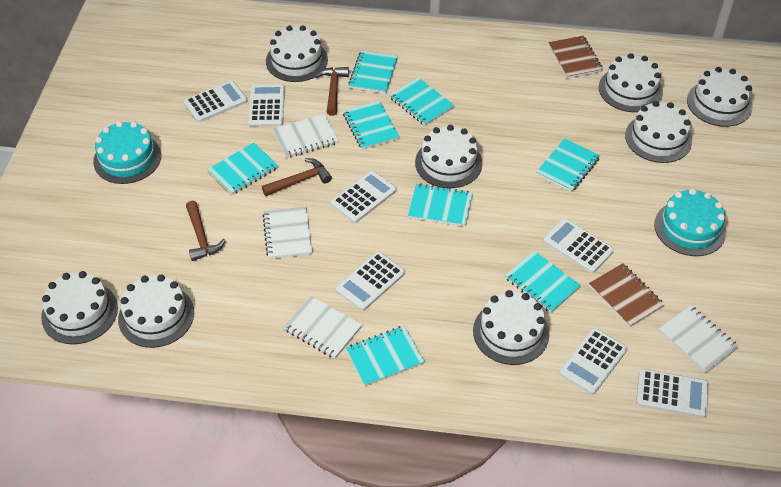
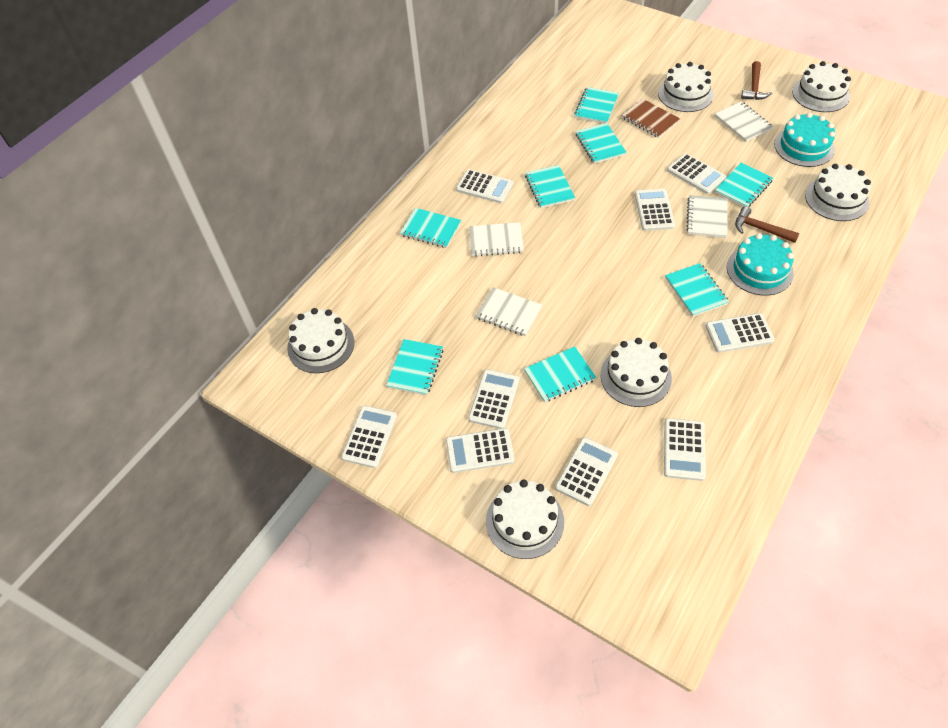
brown hammer: [186,201,226,261] [262,158,332,196] [315,67,349,116] = 3 -> [735,206,799,243] [741,61,772,100] = 2
brown notebook: [549,36,603,79] [589,263,665,327] = 2 -> [622,99,680,138] = 1
white cake: [41,271,118,344] [118,274,194,348] [266,25,328,82] [415,125,483,188] [473,290,550,365] [599,53,663,112] [625,101,692,163] [687,67,753,127] = 8 -> [287,308,354,373] [486,480,564,559] [600,338,672,407] [658,62,714,112] [792,61,851,112] [805,164,871,221] = 6
white calculator: [184,80,247,122] [248,84,285,127] [331,171,396,223] [336,252,405,311] [543,218,614,273] [559,328,628,395] [636,369,709,418] = 7 -> [341,405,397,468] [446,428,515,473] [456,169,514,203] [468,369,519,429] [555,437,618,506] [635,189,675,231] [664,418,706,481] [667,153,726,194] [705,313,775,353] = 9

